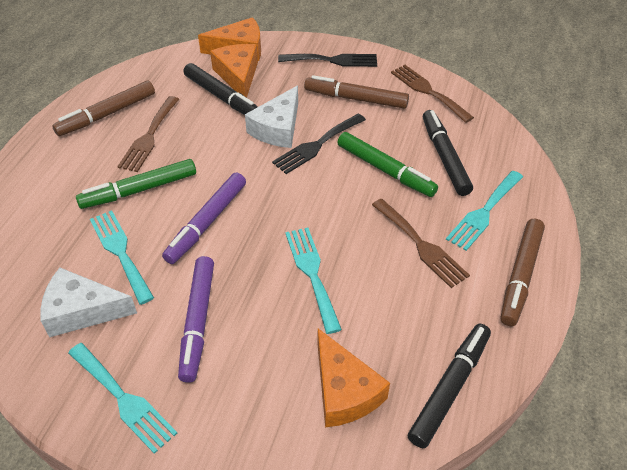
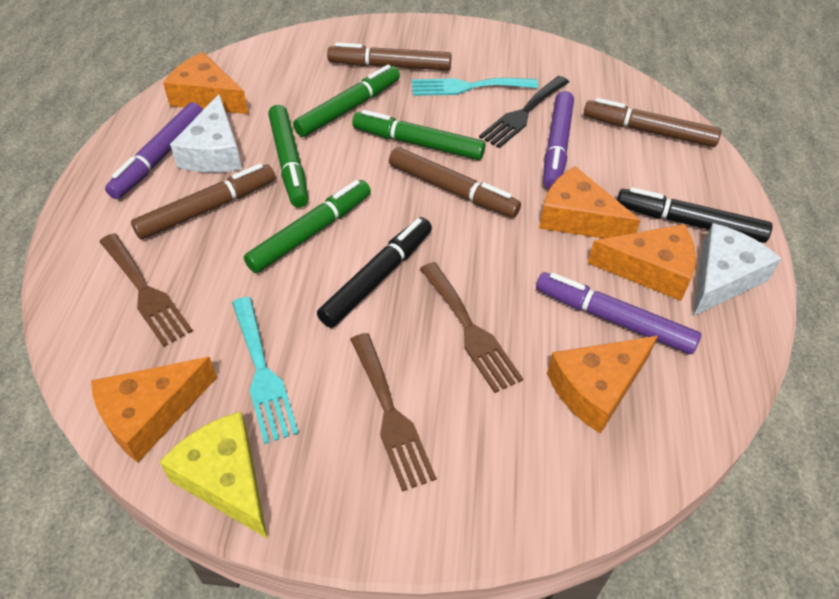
black fork: [272,114,366,174] [278,54,377,67] = 2 -> [479,76,569,148] = 1
black marker: [184,63,258,115] [408,324,491,448] [423,110,473,196] = 3 -> [317,217,432,328] [617,187,773,243] = 2
brown marker: [52,81,155,136] [304,75,409,109] [501,218,545,326] = 3 -> [131,164,275,240] [327,43,452,70] [389,147,521,218] [584,98,721,147] = 4
green marker: [76,159,196,209] [337,132,438,197] = 2 -> [244,180,371,273] [268,105,308,208] [293,65,400,137] [352,110,486,160] = 4
orange cheese: [198,17,261,61] [210,44,258,98] [318,328,390,428] = 3 -> [91,357,217,462] [163,52,248,114] [539,166,641,239] [547,336,658,434] [588,224,696,301] = 5
purple marker: [162,172,246,264] [178,256,214,383] = 2 -> [105,102,203,199] [536,272,701,354] [543,91,574,189] = 3
turquoise fork: [68,343,177,454] [90,210,154,305] [285,228,342,334] [446,171,523,251] = 4 -> [232,297,299,444] [412,78,538,96] = 2
yellow cheese: none = 0 -> [159,411,267,538] = 1

